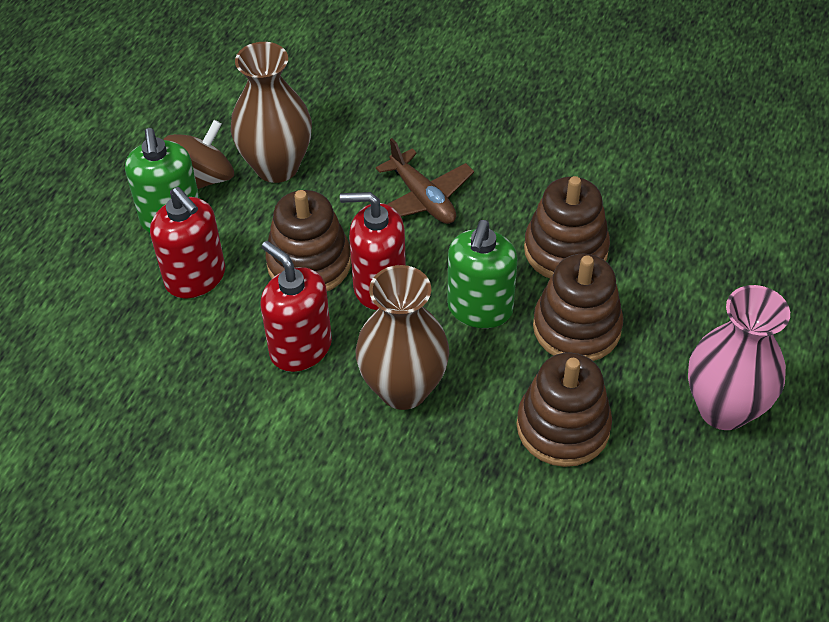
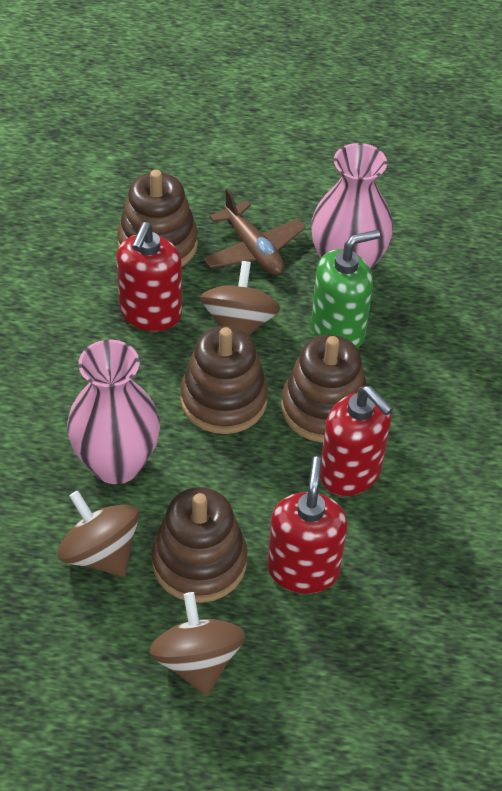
brown spinning top: [164,120,234,189] = 1 -> [58,491,139,577] [149,592,245,696] [200,261,281,335] = 3
brown vase: [231,42,312,183] [355,265,449,410] = 2 -> none = 0
green soap dispenser: [125,128,200,233] [447,220,518,328] = 2 -> [311,230,380,349] = 1
pink vase: [688,285,790,430] = 1 -> [67,340,160,484] [311,143,393,270] = 2

